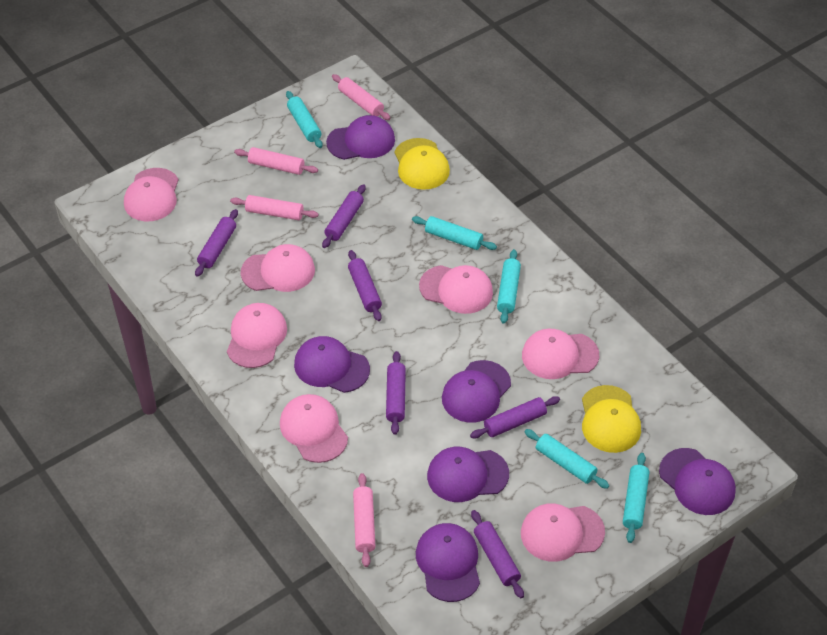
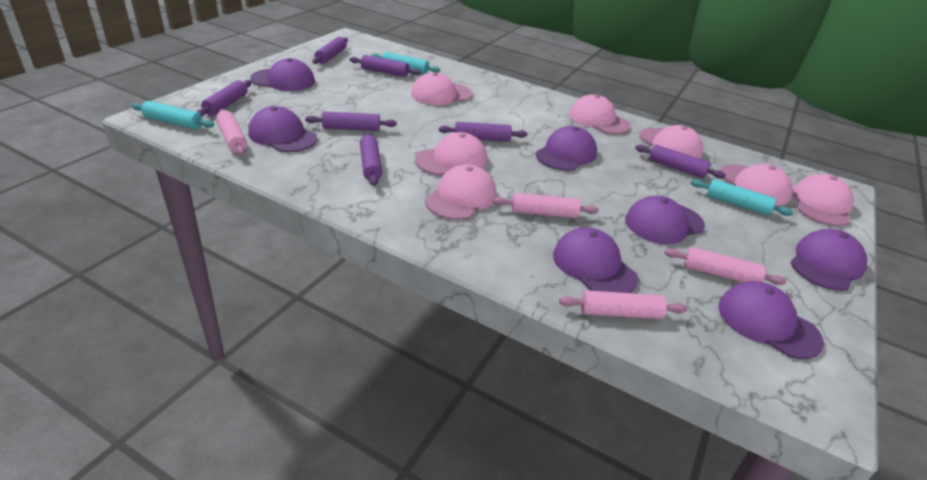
purple cap: [294,336,370,393] [326,115,395,160] [416,523,480,602] [427,447,509,502] [442,360,511,423] [659,448,736,515] = 6 -> [248,106,317,152] [250,58,315,91] [536,126,597,171] [553,227,638,293] [625,196,705,244] [719,281,824,359] [790,229,867,291] = 7
purple rolling pin: [195,209,238,277] [322,184,366,248] [348,250,382,321] [386,351,406,435] [470,396,560,438] [471,510,524,598] = 6 -> [197,80,251,117] [305,111,397,131] [312,37,348,64] [349,55,421,77] [360,132,382,186] [439,122,527,142] [635,145,726,179] = 7
turquoise rolling pin: [286,91,322,148] [412,216,497,250] [497,249,521,324] [525,429,609,489] [623,453,649,543] = 5 -> [131,101,214,130] [371,52,440,74] [691,179,793,216] = 3
yellow cap: [394,138,450,190] [582,385,641,453] = 2 -> none = 0

